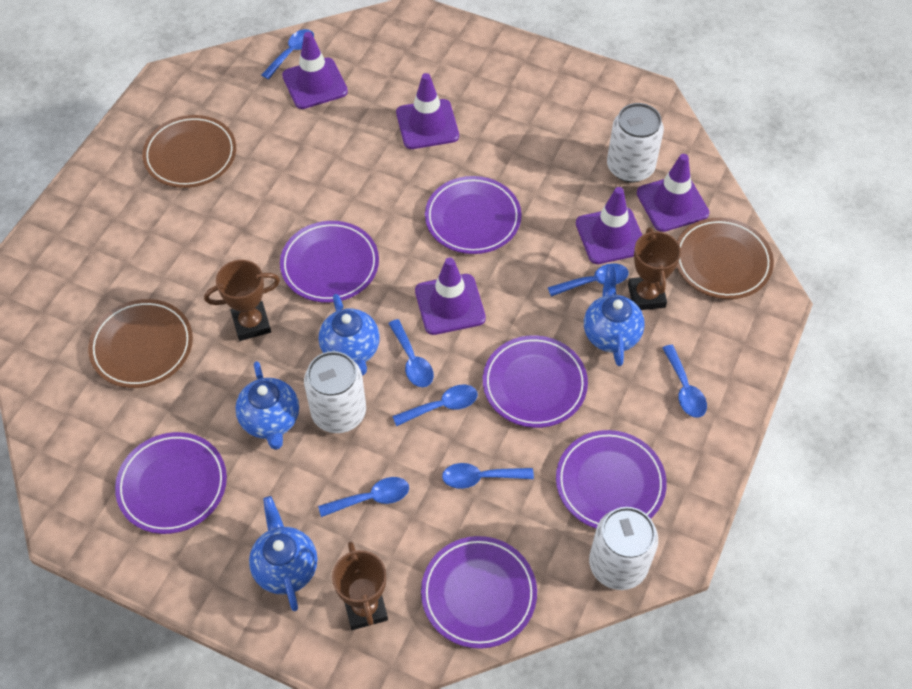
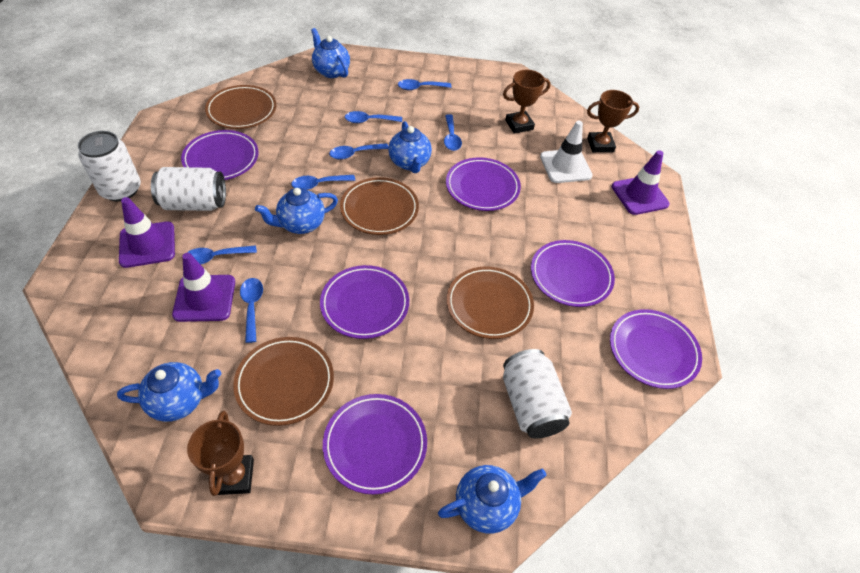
blue teapot: [235,361,299,450] [249,496,317,611] [319,294,380,376] [584,266,645,366] = 4 -> [117,362,221,422] [255,188,338,234] [311,28,350,78] [388,121,432,173] [438,465,547,534] = 5
brown plate: [88,299,193,388] [142,115,236,188] [676,218,774,299] = 3 -> [205,85,276,129] [233,337,334,426] [340,177,419,235] [447,266,534,339] = 4
purple traffic cone: [282,32,348,109] [396,73,459,149] [415,257,486,335] [576,187,642,264] [637,154,709,232] = 5 -> [119,197,175,268] [172,253,235,322] [612,150,670,215] = 3
white traffic cone: none = 0 -> [540,121,593,183] = 1

